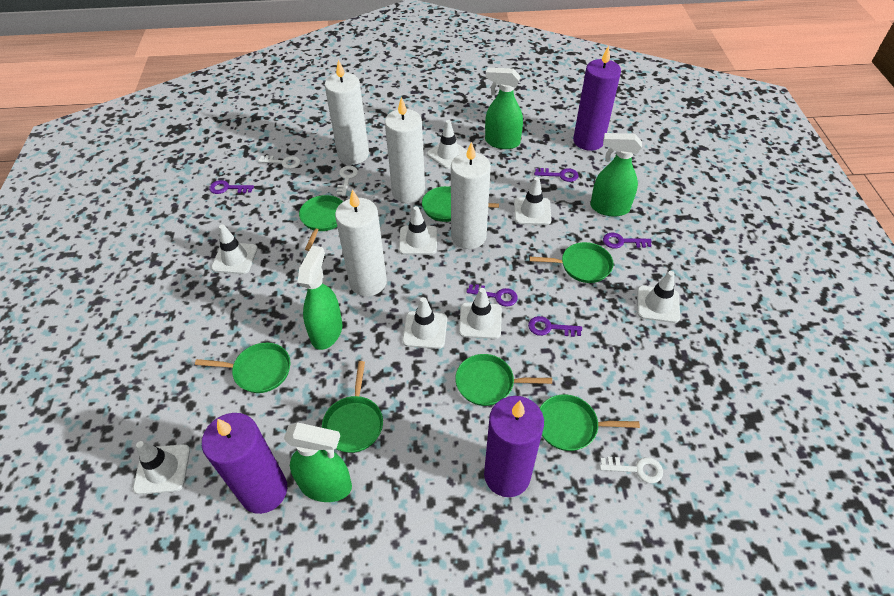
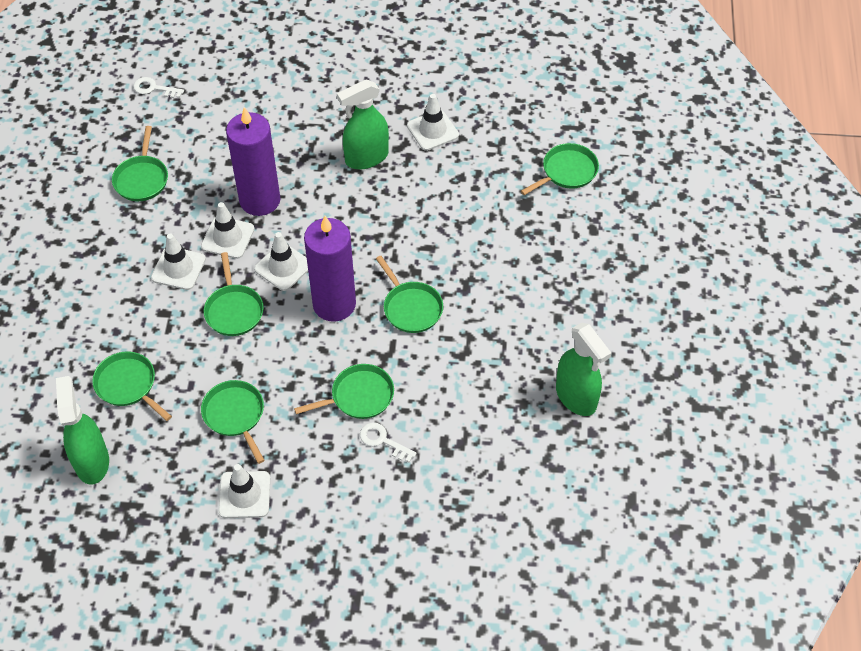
green spray bottle: [284,422,352,502] [298,246,342,350] [485,68,523,149] [590,133,642,217] = 4 -> [56,376,109,485] [337,79,389,170] [556,323,612,416] = 3
purple candle: [202,413,287,514] [484,396,544,497] [573,46,621,151] = 3 -> [226,107,280,216] [304,216,356,322] = 2
purple key: [209,180,254,194] [467,284,518,307] [528,316,582,337] [534,168,579,182] [603,233,652,248] = 5 -> none = 0
white candle: [325,60,369,165] [335,189,387,296] [385,97,425,203] [451,142,491,249] = 4 -> none = 0
white key: [258,155,300,169] [336,166,358,196] [600,457,663,483] = 3 -> [133,77,184,98] [360,422,417,462] = 2
white traffic cone: [133,441,190,495] [211,224,258,274] [399,206,437,255] [402,297,447,349] [427,120,467,169] [459,288,502,339] [514,177,552,225] [637,271,680,323] = 8 -> [151,234,206,290] [201,202,255,259] [218,464,270,518] [254,232,308,291] [407,94,459,151] = 5

